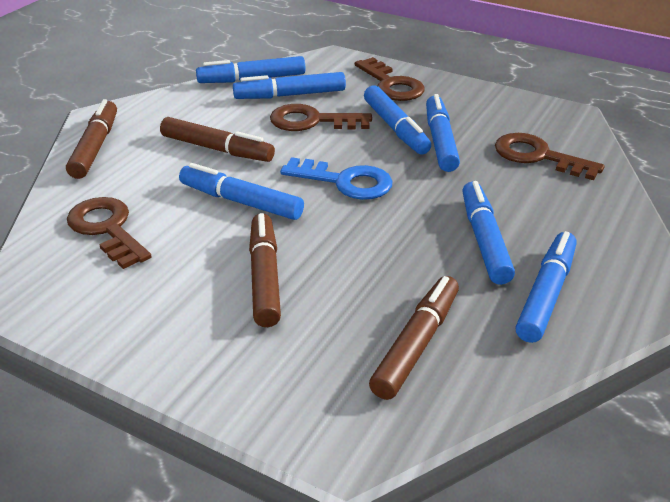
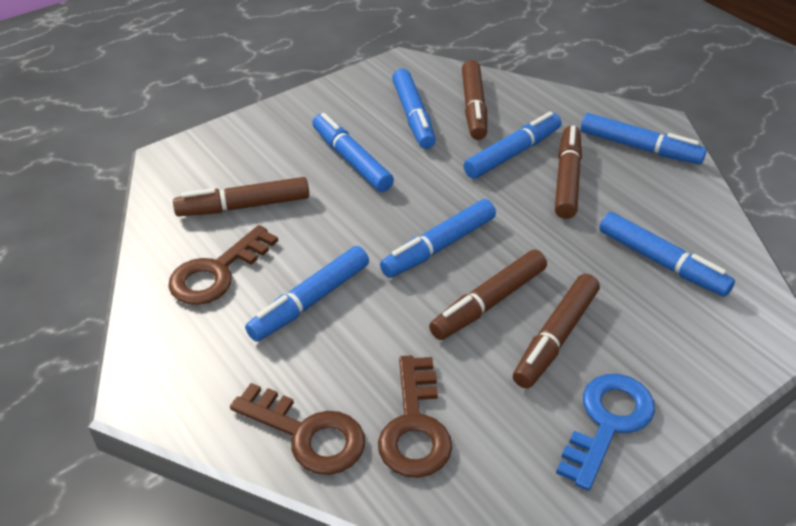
brown key: [67,197,151,269] [270,104,372,131] [355,57,424,101] [495,133,605,180] = 4 -> [168,225,278,305] [230,383,365,475] [378,356,452,478] = 3
brown marker: [66,99,117,179] [160,117,275,162] [249,213,281,327] [369,276,459,400] = 4 -> [173,177,309,216] [429,250,547,340] [462,60,487,140] [513,274,600,388] [555,125,582,219] = 5

